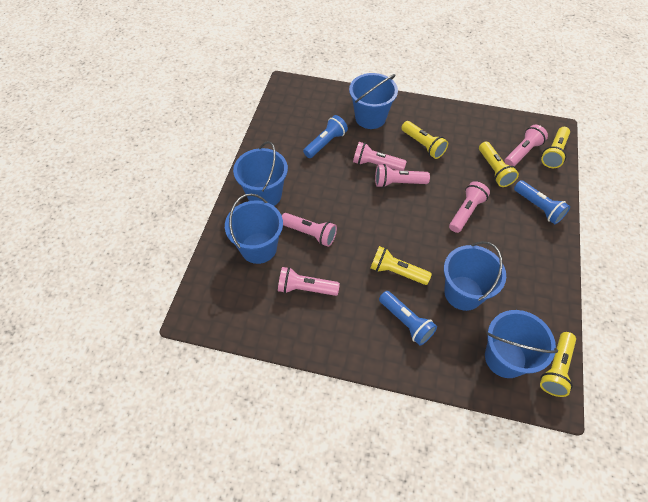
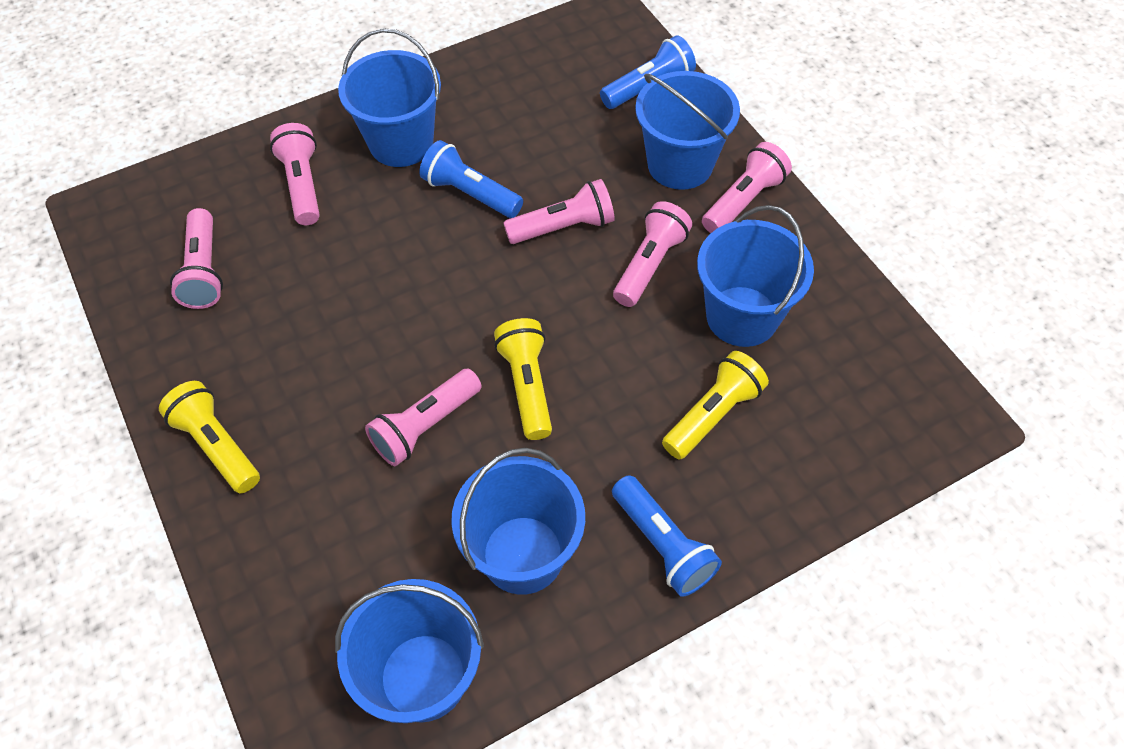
yellow flashlight: [370,246,432,285] [401,121,448,159] [479,142,519,187] [540,332,576,397] [541,127,570,168] = 5 -> [159,381,260,493] [494,318,552,440] [662,351,769,460] = 3

